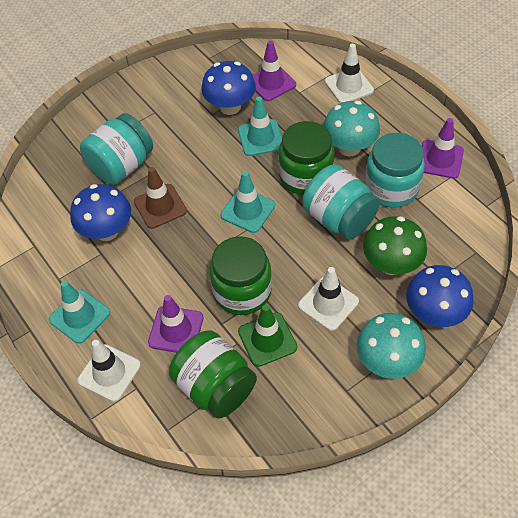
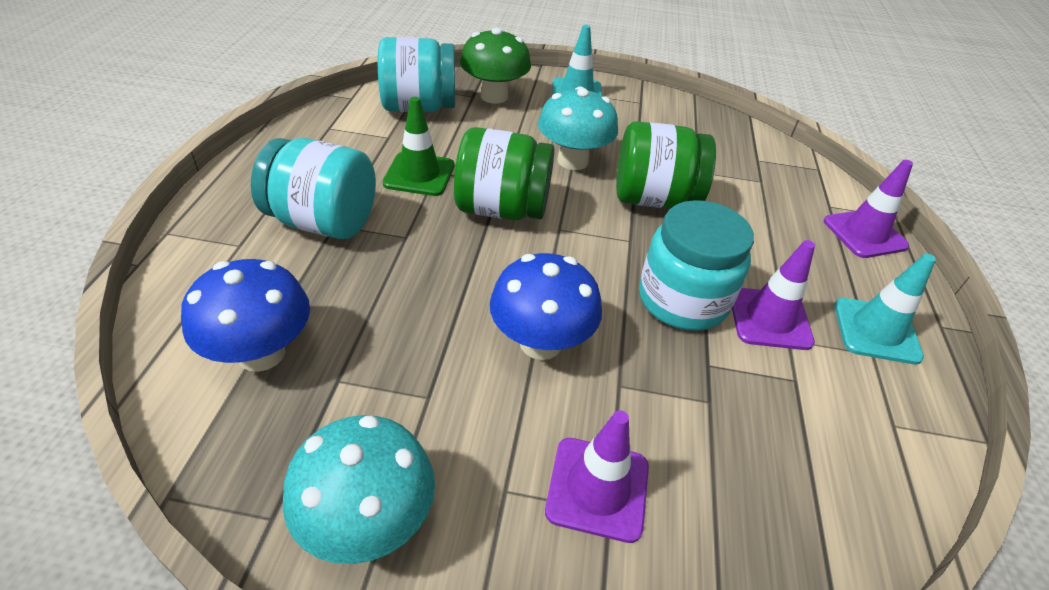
blue mushroom: [70,184,131,241] [201,61,256,115] [406,265,474,327] = 3 -> [181,259,310,372] [490,253,602,360] = 2
brown traffic cone: [134,167,187,229] = 1 -> none = 0
green jar: [169,330,257,418] [209,236,272,315] [278,121,335,195] = 3 -> [454,127,554,220] [616,121,716,208] = 2
turquoise traffic cone: [49,281,110,344] [221,171,275,233] [238,97,282,156] = 3 -> [552,25,602,96] [834,253,936,364] = 2
white traffic cone: [78,340,141,402] [298,267,359,331] [325,44,374,103] = 3 -> none = 0

